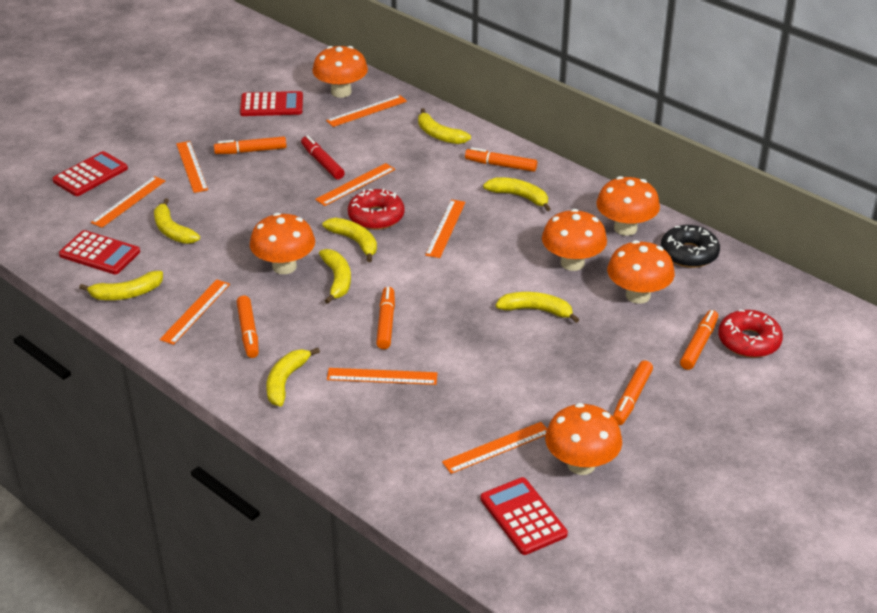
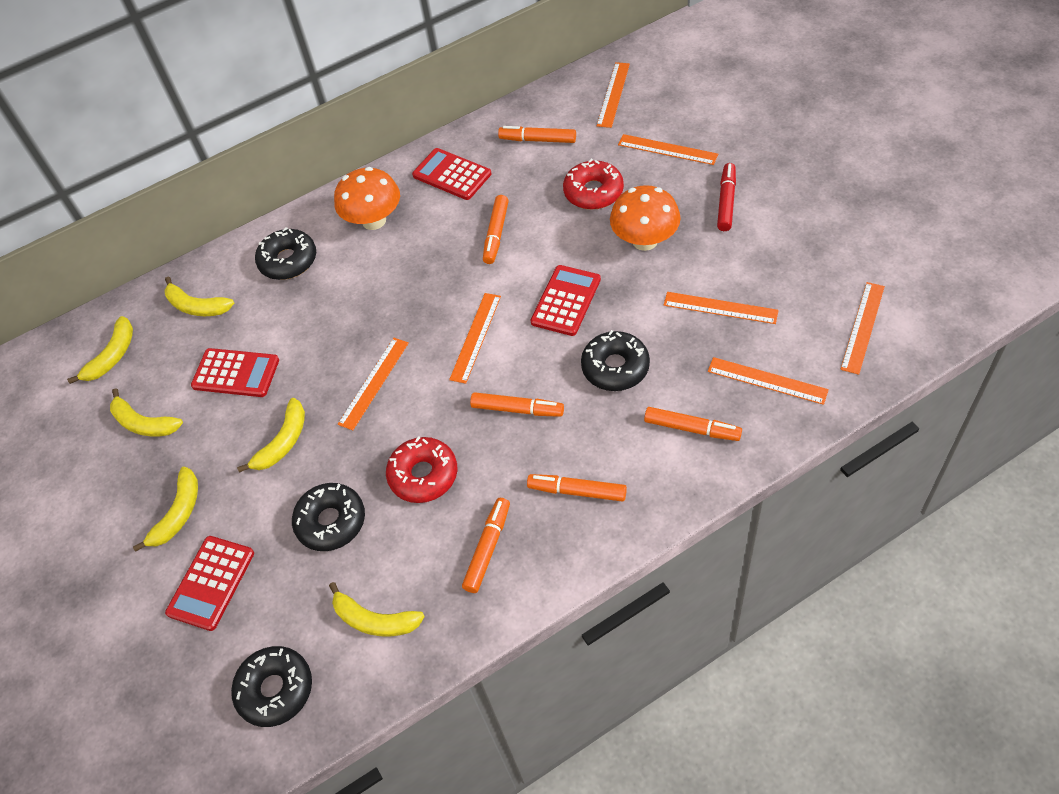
black donut: [661,225,720,268] = 1 -> [231,646,312,727] [255,227,316,280] [292,483,365,551] [581,330,650,391] = 4
orange mushroom: [250,213,315,274] [313,46,368,98] [542,209,607,271] [545,403,622,475] [596,176,660,236] [607,240,675,304] = 6 -> [334,167,400,230] [610,185,681,251] = 2
orange ruler: [91,176,165,228] [160,279,230,345] [176,141,208,193] [315,163,395,206] [326,95,407,127] [327,368,438,385] [425,199,466,258] [442,422,547,474] = 8 -> [338,338,409,430] [449,293,501,384] [597,62,630,128] [618,134,718,165] [664,292,779,324] [708,357,829,405] [840,282,885,375] = 7
yellow banana: [79,271,163,300] [154,198,200,244] [266,348,320,407] [319,249,351,304] [322,218,377,262] [418,108,471,144] [483,177,551,211] [496,292,579,323] = 8 -> [67,316,133,384] [110,388,183,436] [133,467,198,552] [164,277,234,316] [237,398,305,472] [329,582,425,637] = 6

